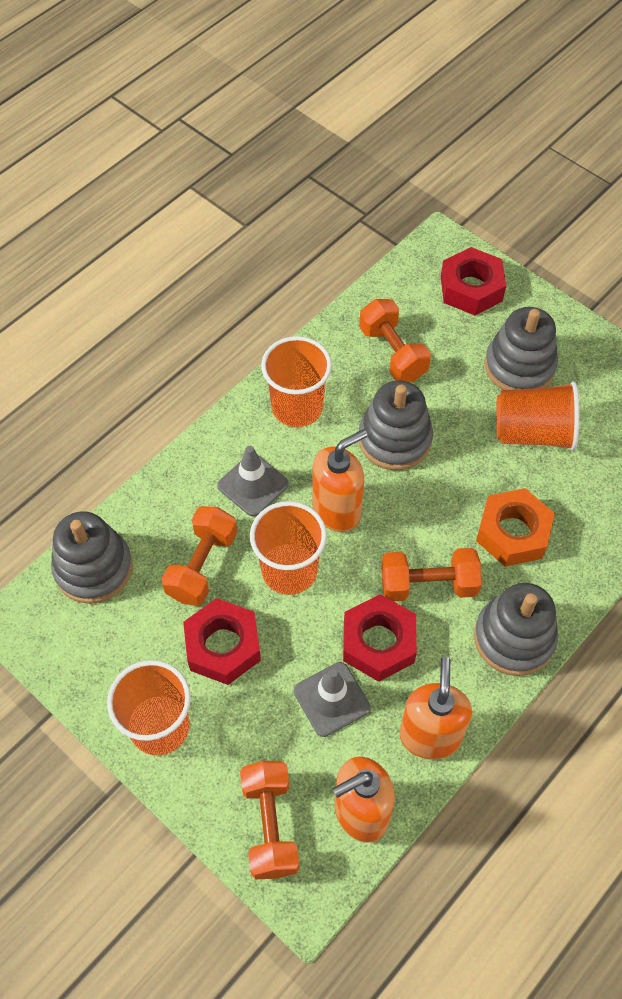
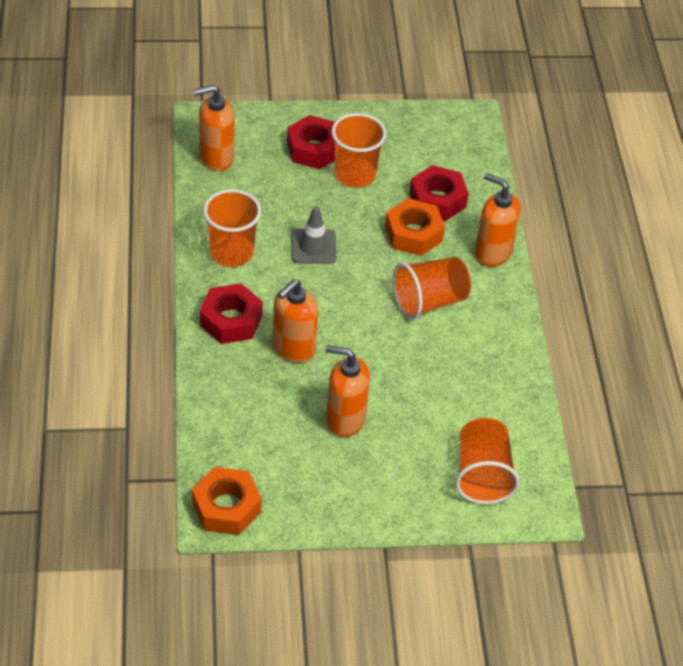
grey stacking toy: [51,512,133,604] [359,381,433,470] [474,583,558,676] [485,307,558,390] = 4 -> none = 0
grey traffic cone: [217,446,289,517] [294,662,371,737] = 2 -> [291,206,337,264] = 1
orange dumbbell: [161,506,237,606] [240,761,299,879] [359,299,431,382] [381,548,482,601] = 4 -> none = 0
orange nut: [476,488,555,567] = 1 -> [192,467,262,535] [385,198,445,256] = 2
orange soap dispenser: [312,429,367,532] [332,757,395,843] [400,657,472,759] = 3 -> [193,85,234,171] [273,279,318,363] [326,345,370,437] [475,173,521,267] = 4

